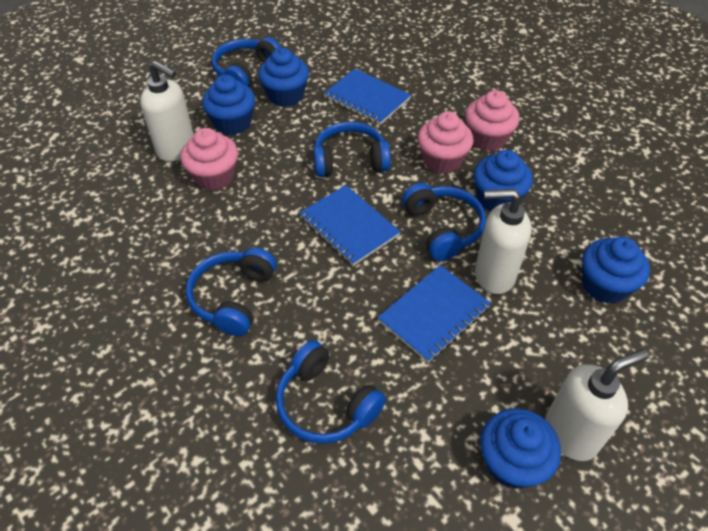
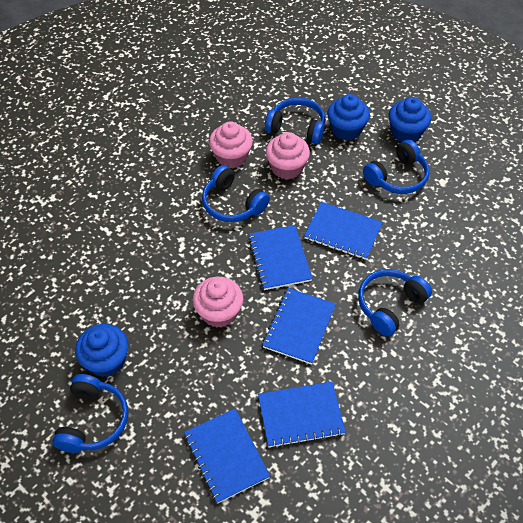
blue cupcake: [202,75,255,135] [258,48,309,107] [474,150,533,211] [480,408,561,489] [582,237,650,304] = 5 -> [75,324,129,377] [327,94,370,141] [389,97,431,142] = 3
blue notebook: [299,185,401,266] [324,69,411,125] [378,265,491,363] = 3 -> [184,409,270,504] [248,225,313,290] [258,381,346,448] [262,288,336,365] [304,202,383,260] = 5
white soap dispenser: [140,61,194,162] [475,189,532,294] [545,349,649,461] = 3 -> none = 0

